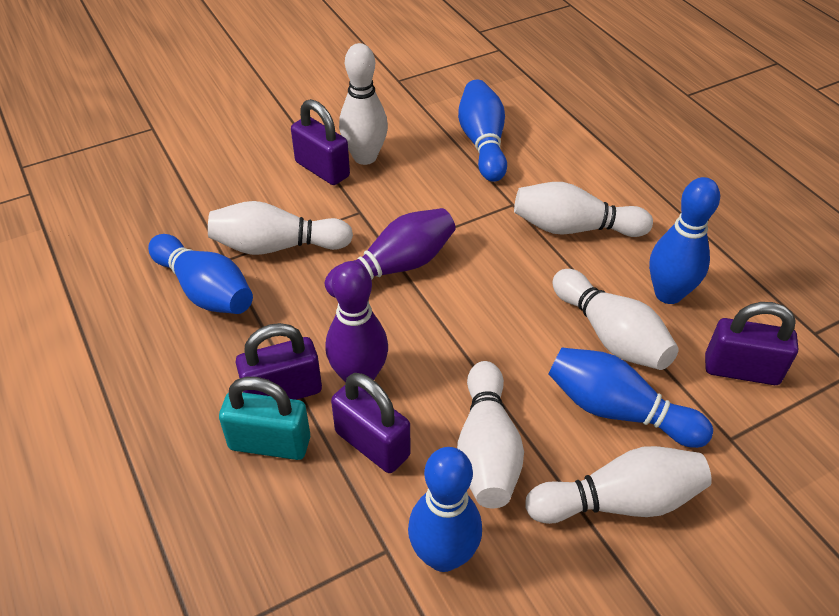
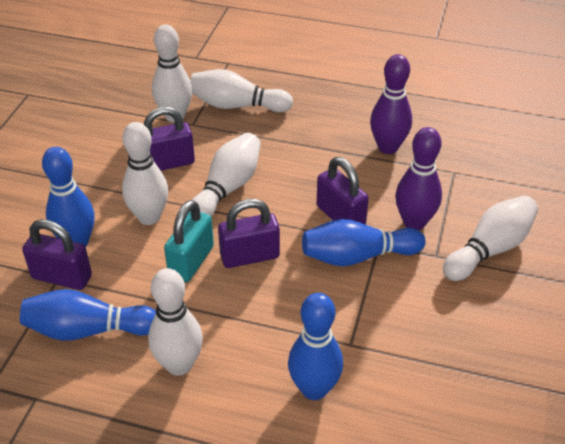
blue bowling pin: [148,234,253,314] [408,447,482,572] [458,79,507,182] [549,348,713,448] [649,177,720,304] = 5 -> [20,289,156,341] [42,147,95,247] [288,293,343,400] [302,219,426,266] = 4

